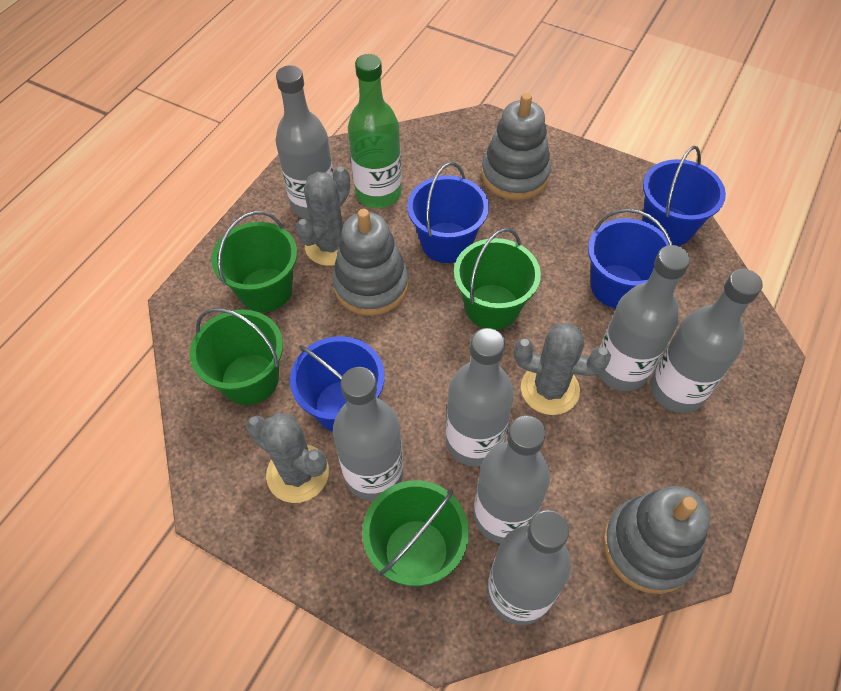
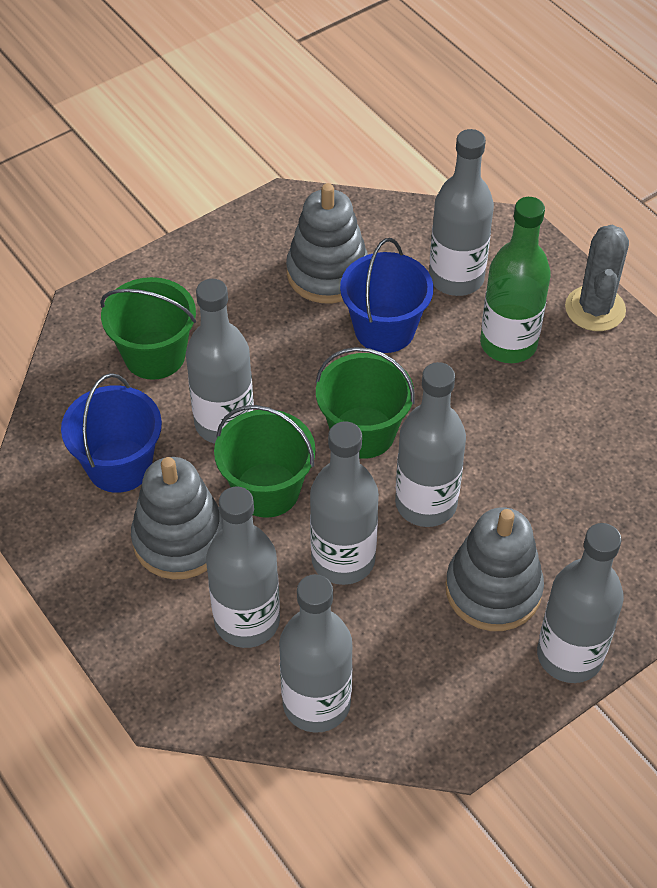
blue bucket: [290,336,385,432] [407,162,489,263] [588,208,673,308] [643,146,726,246] = 4 -> [61,373,162,493] [340,238,434,353] = 2
green bucket: [190,308,283,405] [211,211,297,312] [362,480,469,586] [454,228,541,330] = 4 -> [100,277,196,380] [214,405,316,518] [316,347,415,459] = 3
grey cactus: [246,412,329,503] [296,166,350,266] [514,323,611,415] = 3 -> [565,225,629,331] = 1

